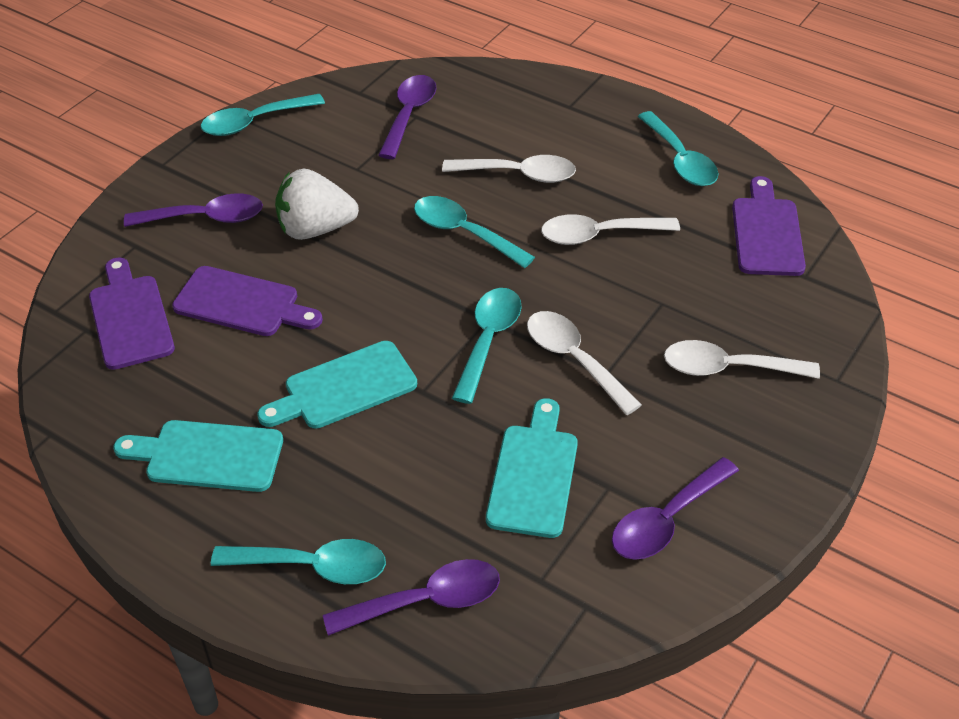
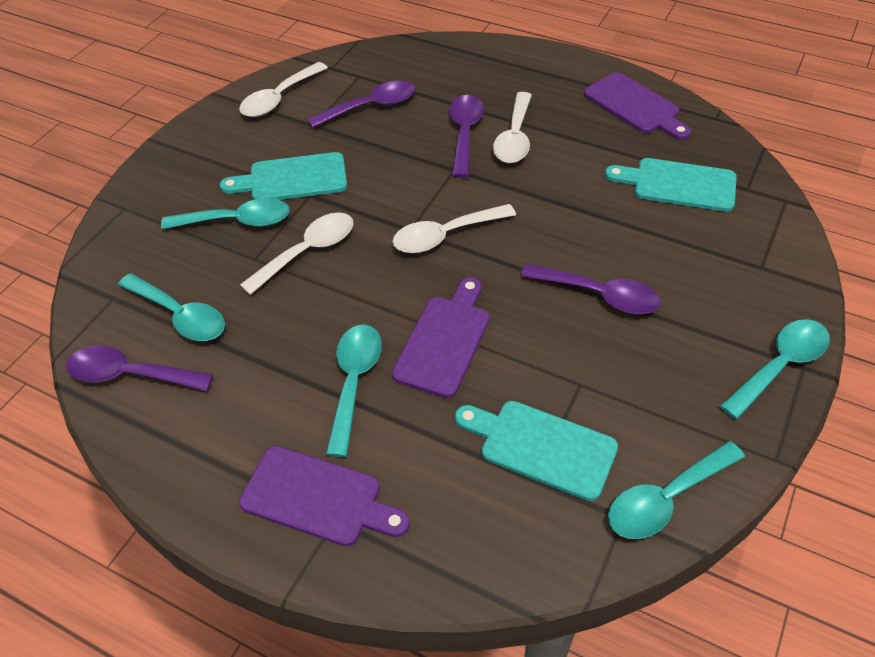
white strawberry: [275,169,359,240] = 1 -> none = 0

